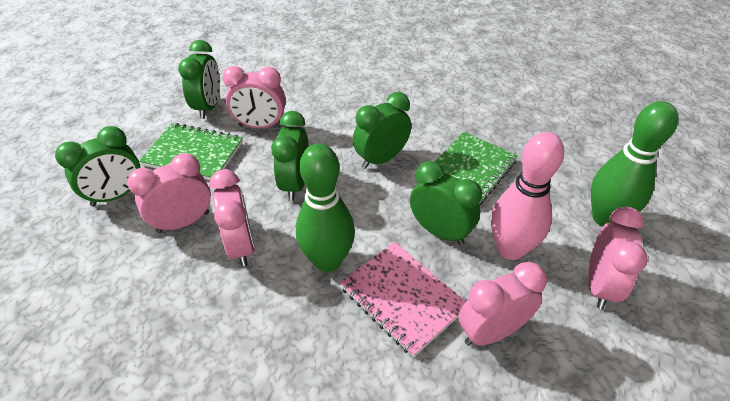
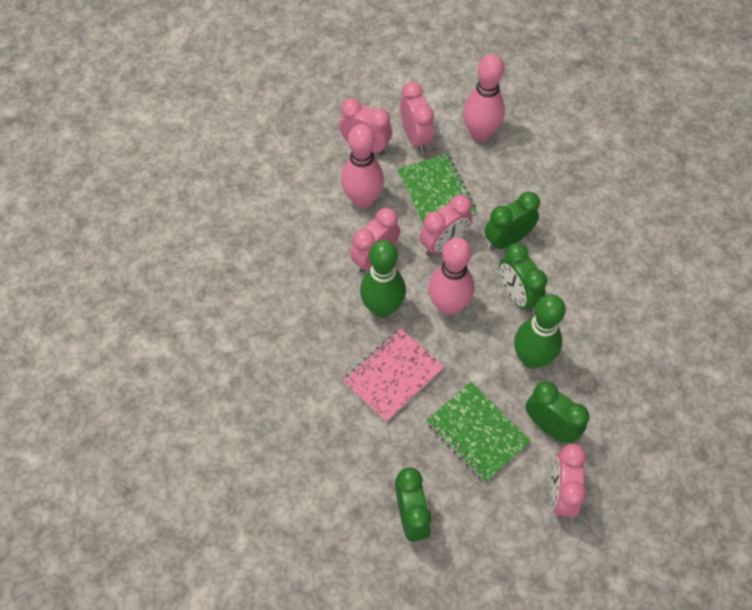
green clock: [55,126,140,206] [178,40,220,119] [271,111,309,201] [353,92,411,169] [410,161,482,245] = 5 -> [395,467,431,542] [484,191,540,250] [499,243,547,313] [525,381,590,443] = 4
pink bowling pin: [491,132,564,260] = 1 -> [341,124,384,208] [428,237,474,315] [463,54,505,142] = 3

